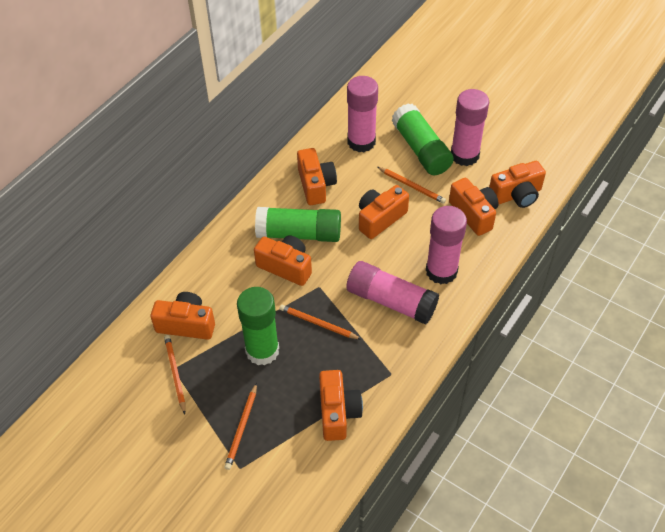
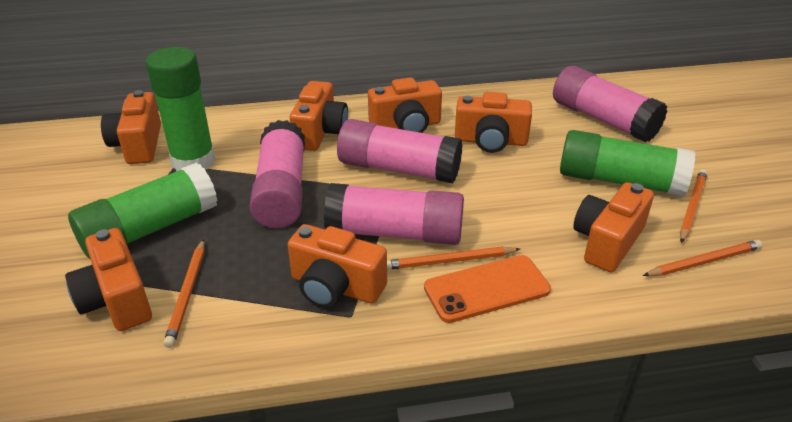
orange phone: none = 0 -> [424,255,551,323] = 1

